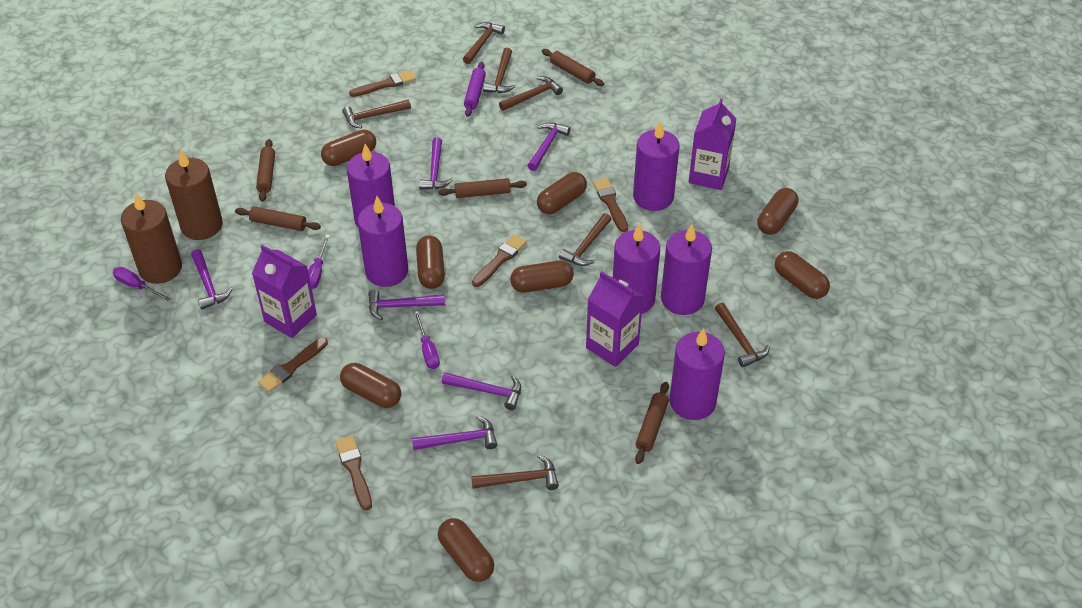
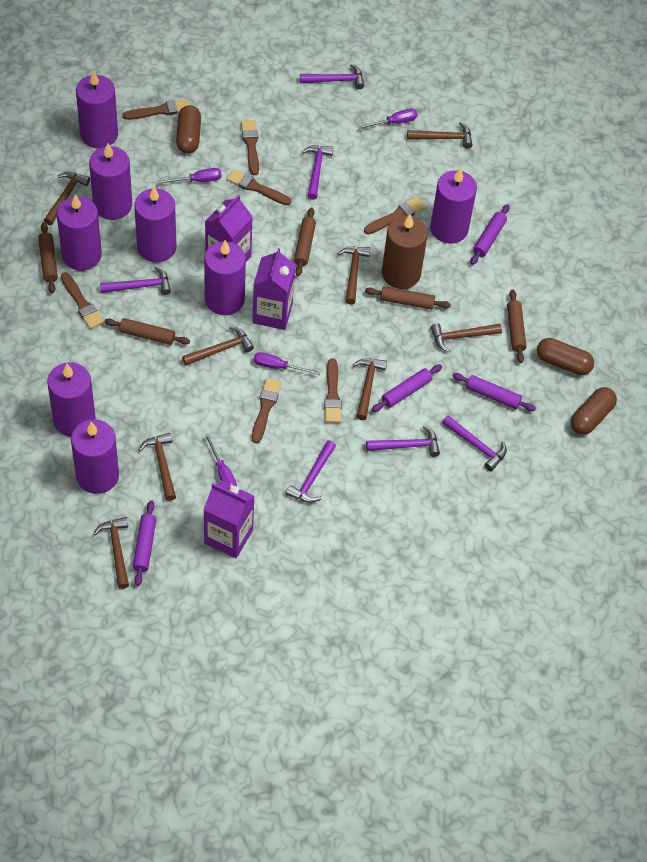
brown brush: [258,337,328,393] [335,435,372,510] [349,70,416,97] [472,234,527,287] [593,178,628,232] = 5 -> [61,273,104,329] [123,99,190,120] [226,169,291,205] [241,120,259,175] [252,378,282,444] [324,359,342,423] [364,197,426,235] = 7
brown candle: [121,193,182,284] [165,149,223,240] = 2 -> [382,214,428,289] = 1
brown capsule: [321,129,376,166] [340,363,401,408] [416,235,445,289] [438,518,494,582] [510,261,574,293] [537,172,587,214] [758,188,798,235] [775,251,830,299] = 8 -> [176,105,201,154] [537,338,594,375] [571,387,617,435] = 3
brown hammer: [342,99,411,128] [463,22,505,64] [471,455,559,490] [483,48,515,93] [499,76,563,111] [559,213,611,266] [715,303,770,368] = 7 -> [44,172,90,225] [93,517,129,589] [139,433,176,501] [182,326,254,366] [337,246,370,305] [353,358,387,420] [407,122,472,149] [431,323,502,352] = 8
purple candle: [347,144,395,227] [358,196,408,287] [613,223,660,314] [633,121,680,211] [661,224,712,315] [669,328,725,420] = 6 -> [47,362,96,437] [57,194,102,271] [71,419,119,494] [76,70,118,148] [89,143,132,220] [134,186,176,262] [204,240,246,315] [430,168,477,244] = 8
purple rolling pin: [464,62,486,117] = 1 -> [133,500,156,586] [372,364,442,412] [453,373,536,411] [471,204,509,265] = 4
purple screwdriver: [113,267,171,301] [308,235,330,289] [414,311,440,369] = 3 -> [158,168,222,184] [205,434,237,486] [254,352,320,375] [358,109,418,129] = 4

